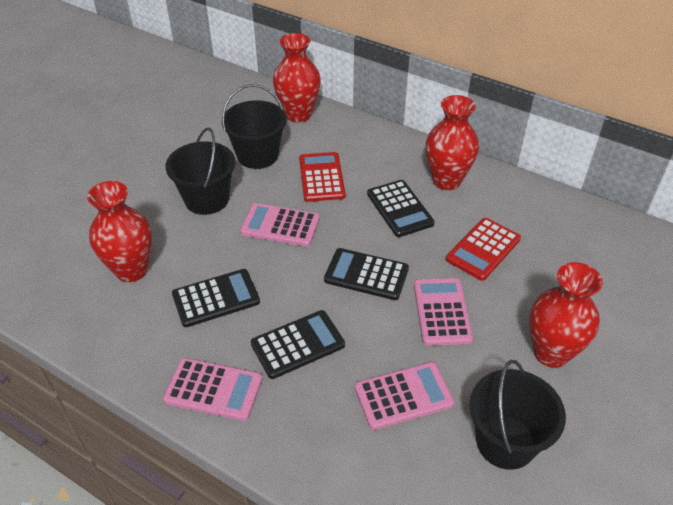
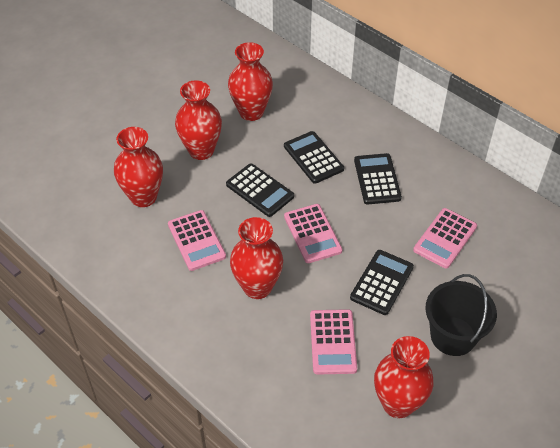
black bucket: [166,128,235,215] [222,84,286,169] [470,360,566,470] = 3 -> [425,274,497,356] = 1
red calculator: [299,152,345,202] [446,218,521,281] = 2 -> none = 0
red vase: [87,181,152,282] [273,33,321,123] [426,95,479,190] [529,262,603,368] = 4 -> [114,127,163,207] [175,80,222,160] [228,42,273,121] [230,217,283,299] [374,336,433,418] = 5

